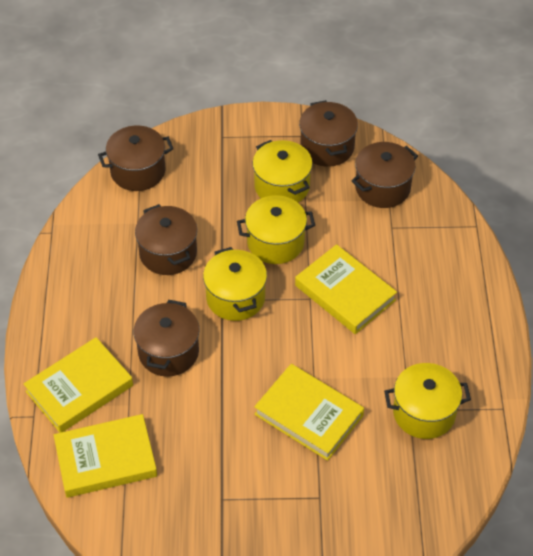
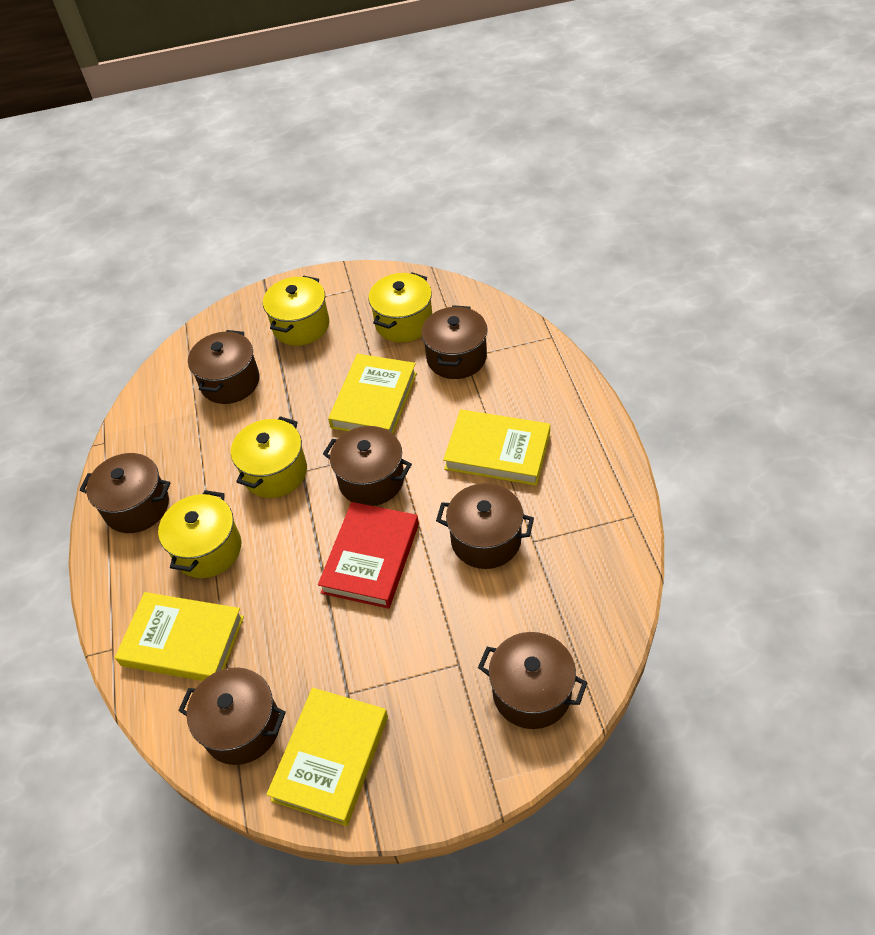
brown pot: [98,125,174,191] [134,300,199,377] [135,204,197,275] [299,100,358,167] [351,142,418,208] = 5 -> [80,453,170,533] [178,667,286,765] [188,330,260,404] [323,426,412,506] [421,305,488,379] [436,483,534,569] [478,632,587,729] = 7
red book: none = 0 -> [318,502,419,609] = 1

